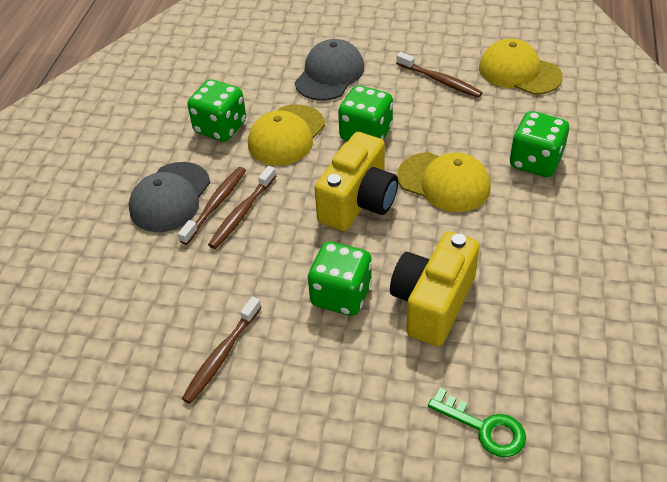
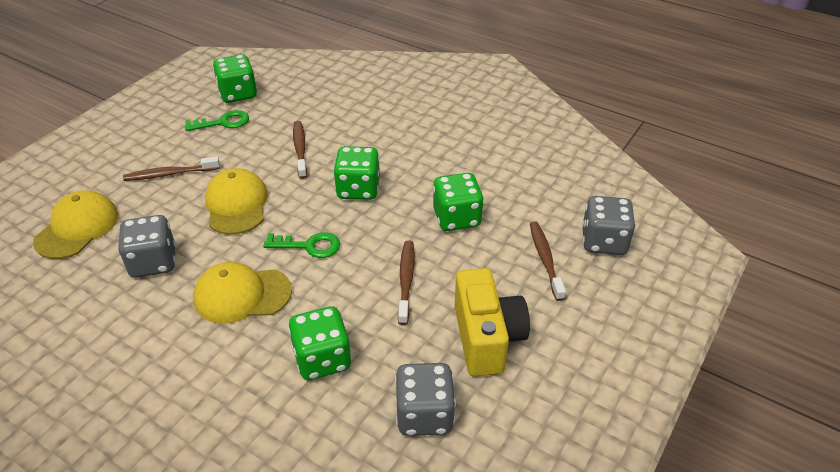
green key: [428,388,526,457] = 1 -> [185,110,249,131] [263,232,340,258] = 2
grey cap: [129,162,210,232] [295,39,364,101] = 2 -> none = 0
grey dice: none = 0 -> [118,215,176,278] [395,363,456,436] [582,196,636,255] = 3
yellow camera: [314,132,398,231] [390,231,480,347] = 2 -> [455,268,530,376] = 1

